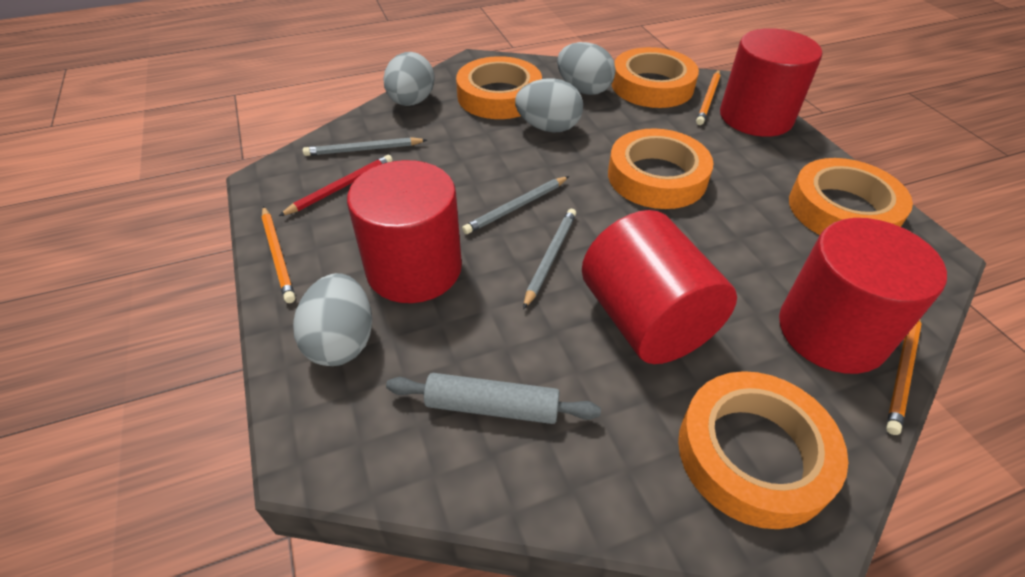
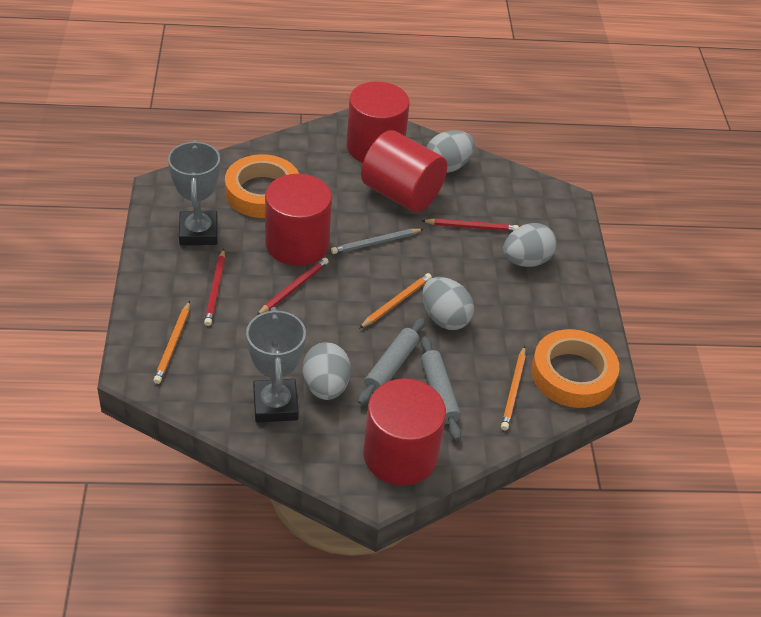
grey pencil: [303,137,427,156] [462,176,569,234] [523,209,576,309] = 3 -> [331,229,424,254] = 1
grey rolling pin: [386,373,601,424] = 1 -> [358,318,425,405] [421,336,461,440] = 2
grey trophy: none = 0 -> [168,140,220,245] [246,307,306,422] = 2
orange tape: [456,56,542,119] [608,128,714,209] [612,47,699,108] [678,371,848,529] [789,158,913,235] = 5 -> [225,154,299,218] [531,329,619,408] = 2
red pencil: [279,155,393,216] = 1 -> [204,249,225,326] [257,258,329,315] [421,218,519,232] = 3

